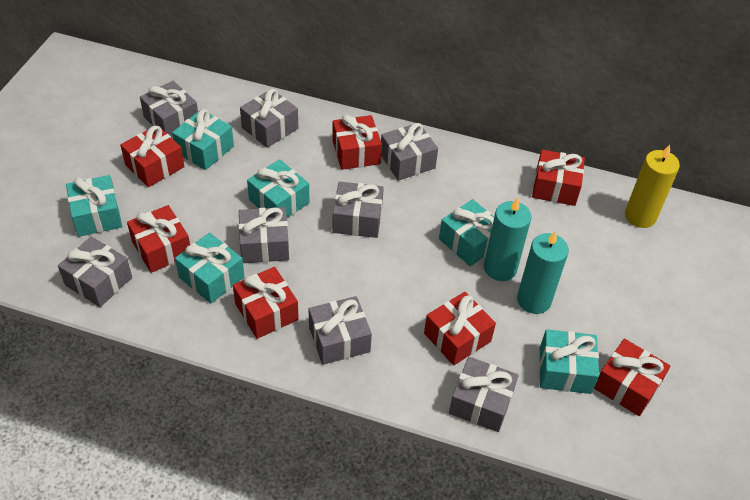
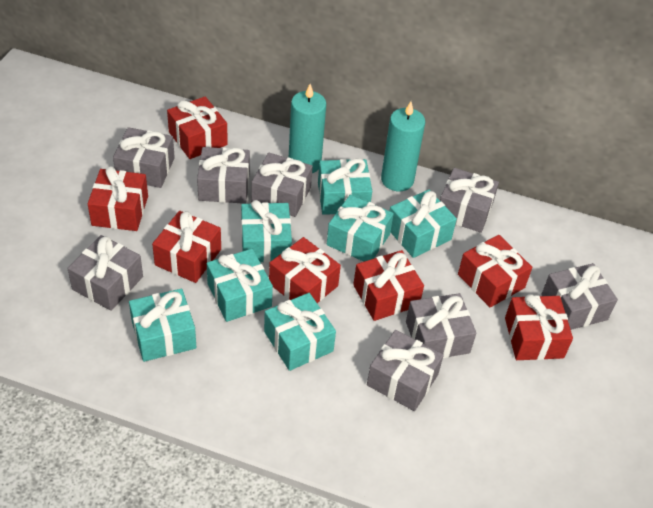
turquoise gift: [66,175,122,237] [172,109,234,170] [175,233,245,304] [247,159,310,218] [439,199,494,266] [539,329,599,394] = 6 -> [129,289,196,362] [207,249,273,322] [241,200,292,263] [264,293,336,371] [318,158,372,215] [327,195,394,262] [390,190,457,258] = 7
yellow candle: [625,145,680,228] = 1 -> none = 0

